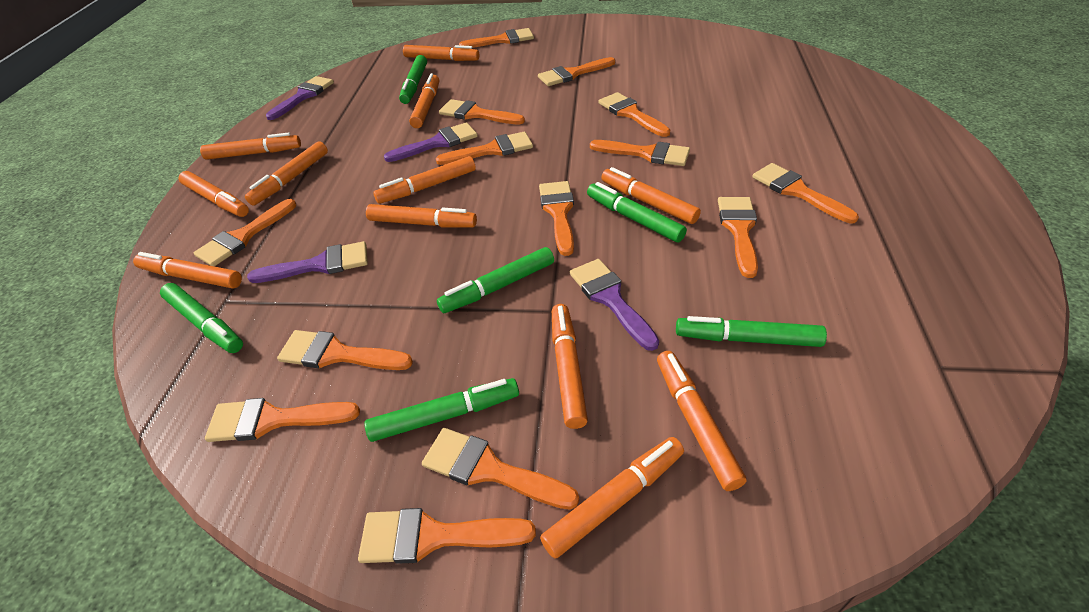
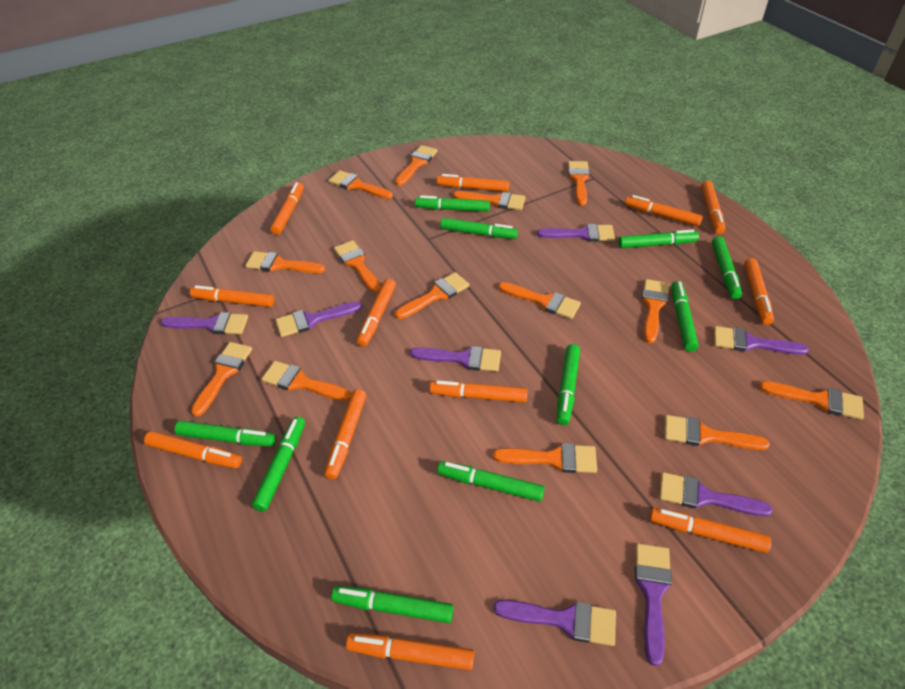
green marker: [160,283,243,353] [364,378,519,442] [399,55,427,104] [437,247,554,313] [587,182,687,242] [676,316,827,347] = 6 -> [175,421,276,446] [252,417,305,512] [331,586,453,623] [415,195,490,212] [437,461,545,502] [440,218,518,239] [557,344,580,425] [618,229,699,248] [671,281,698,351] [712,236,742,299] = 10
purple brush: [247,241,368,283] [266,76,334,120] [384,122,478,162] [570,259,659,351] = 4 -> [161,312,248,334] [276,301,362,337] [410,346,501,372] [493,600,616,646] [537,224,615,242] [635,543,672,666] [659,472,773,516] [714,326,809,355] = 8

